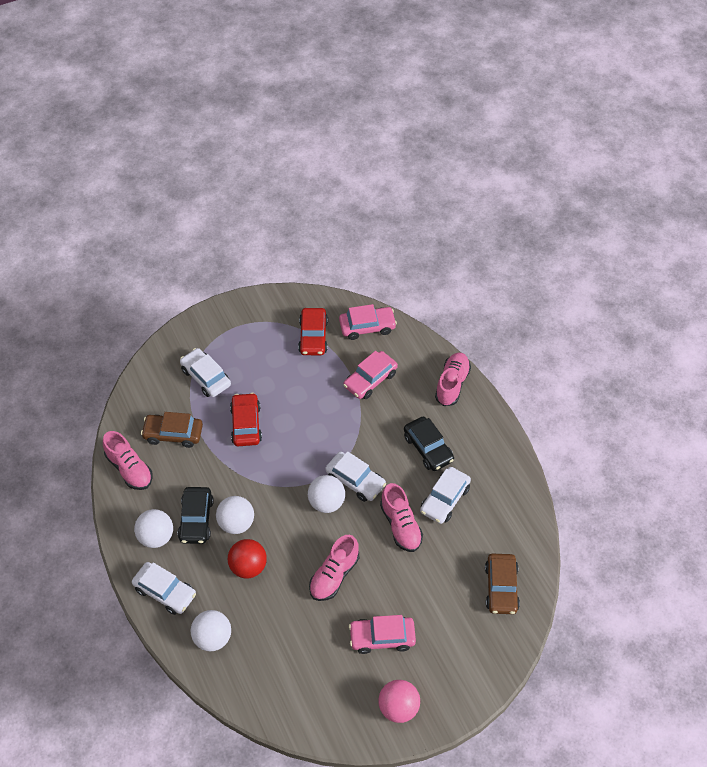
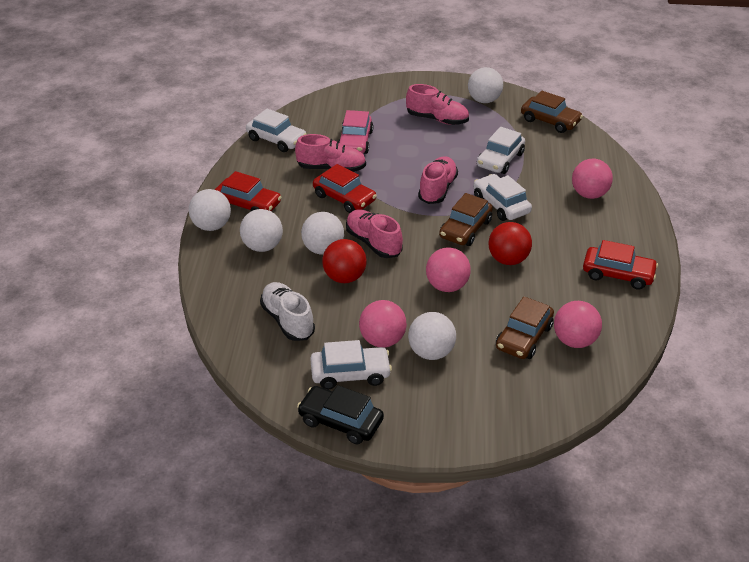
black car: [178,487,214,544] [404,416,454,471] = 2 -> [297,385,384,444] = 1
brown car: [141,412,203,448] [485,554,520,614] = 2 -> [439,193,493,246] [496,296,554,359] [521,91,583,133] = 3
pink ball: [378,680,420,723] = 1 -> [359,300,407,348] [426,248,471,292] [554,301,602,348] [572,159,613,199] = 4
pink car: [339,304,397,340] [343,351,398,399] [349,615,416,654] = 3 -> [338,110,373,154] = 1
red ball: [228,539,267,579] = 1 -> [322,239,367,283] [488,222,532,265] = 2
red car: [230,393,262,446] [298,308,328,355] = 2 -> [215,171,282,212] [313,164,377,213] [583,240,658,290] = 3
white ball: [134,509,173,548] [190,610,231,652] [216,496,254,534] [308,475,345,513] = 4 -> [189,189,231,231] [240,209,283,252] [301,212,344,255] [408,312,456,360] [468,67,503,103] = 5
white shoe: none = 0 -> [260,282,315,341] = 1

